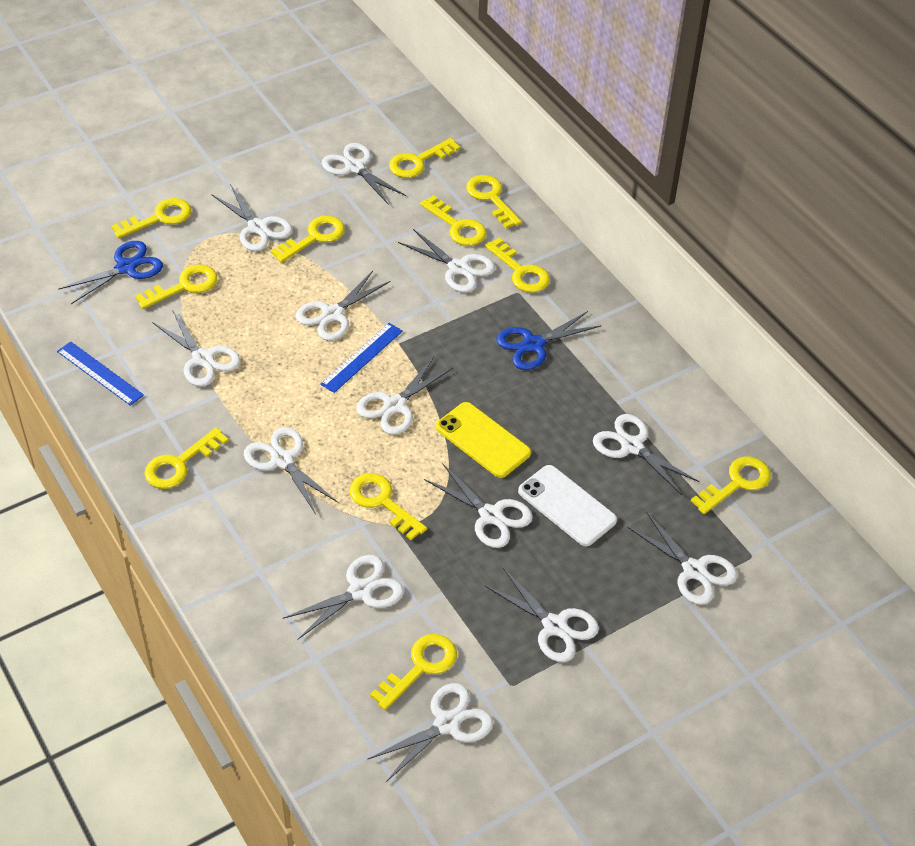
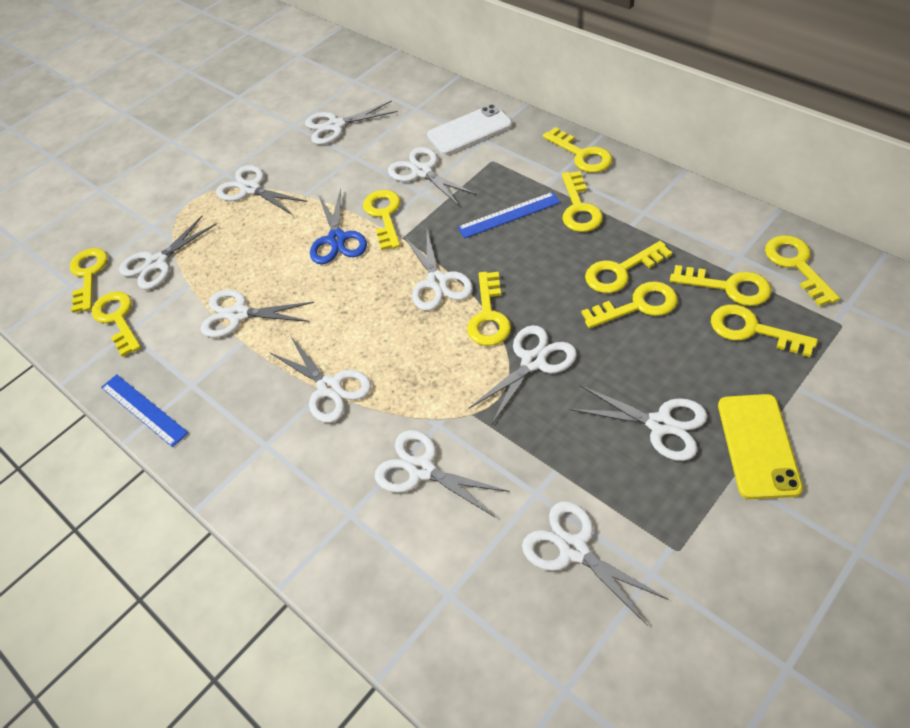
blue scissors: [58,241,163,304] [496,311,601,370] = 2 -> [310,188,367,264] = 1
white scissors: [152,310,241,387] [211,184,292,251] [244,427,338,514] [282,555,404,639] [296,271,390,341] [322,143,406,204] [356,357,453,435] [368,683,493,782] [398,229,495,292] [424,463,533,548] [484,568,599,662] [593,414,699,496] [627,511,737,605] = 13 -> [119,216,217,290] [201,290,314,338] [216,165,308,215] [269,337,371,423] [305,100,398,145] [375,430,510,517] [388,147,477,206] [403,230,473,311] [469,325,577,424] [522,501,668,626] [570,385,708,461] = 11

